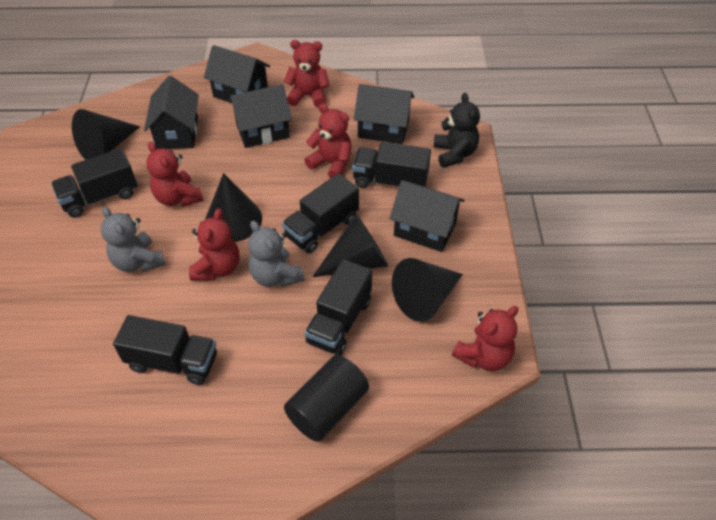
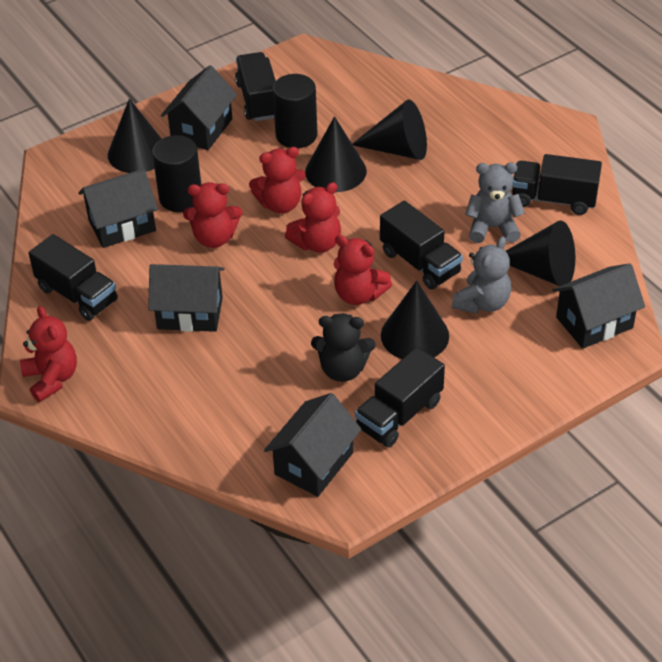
black cone: [72,109,140,160] [205,173,262,242] [313,214,388,277] [392,258,463,322] = 4 -> [108,98,162,173] [305,116,367,192] [352,99,427,160] [381,281,449,359] [506,220,575,286] = 5
black cylinder: [284,355,369,442] = 1 -> [152,135,201,212] [273,74,317,148] = 2

